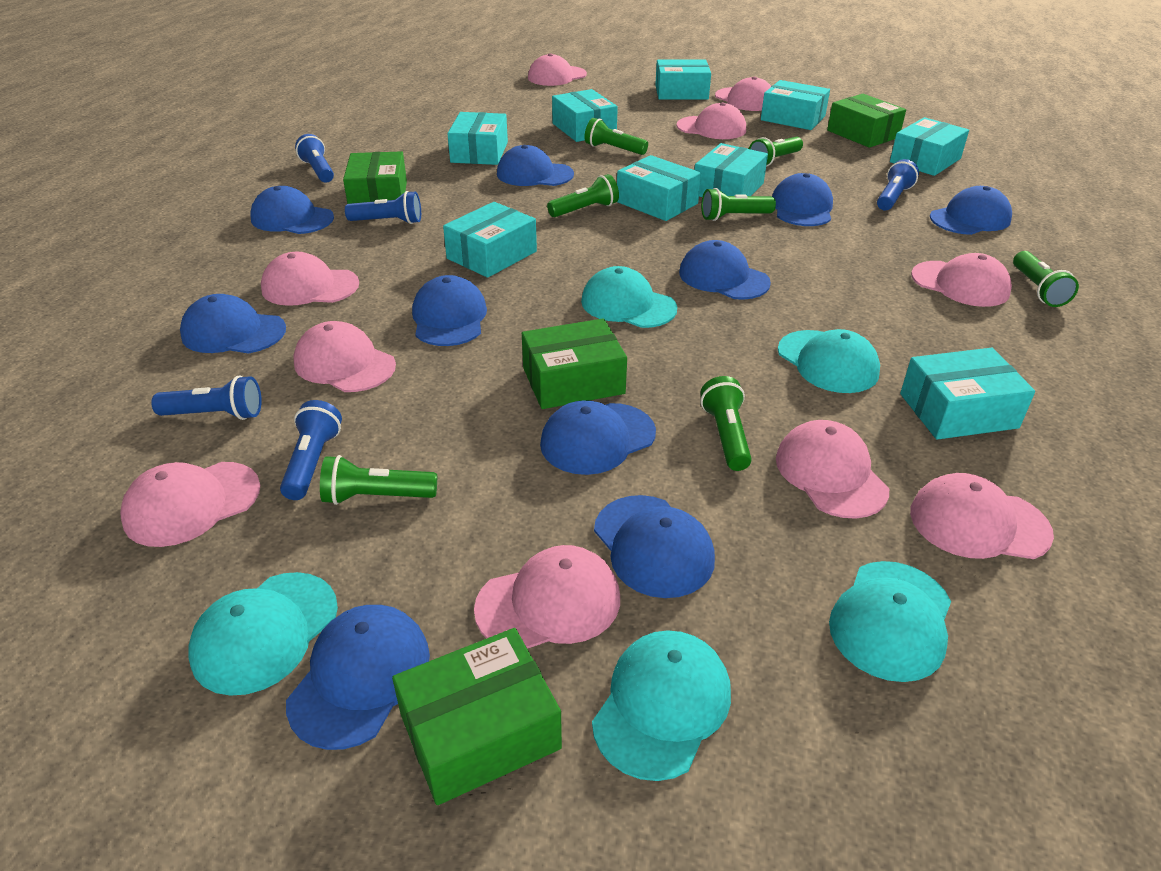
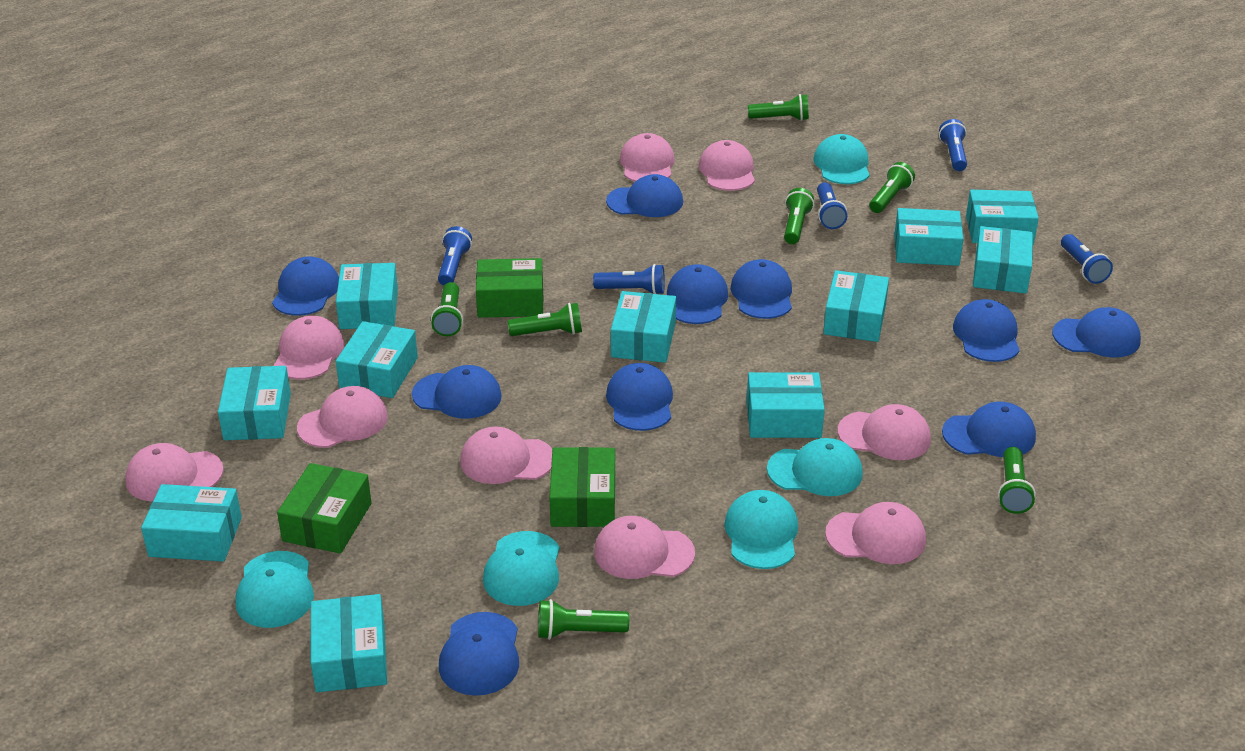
green box: [343,151,407,204] [392,628,562,805] [522,318,627,409] [827,94,906,148] = 4 -> [277,463,371,554] [476,258,544,318] [549,447,615,527] = 3
pink cap: [120,462,260,547] [261,252,359,306] [293,321,396,392] [474,545,620,649] [528,53,587,86] [676,102,746,139] [715,76,771,111] [776,420,889,519] [910,473,1054,559] [911,253,1012,307] = 10 -> [125,443,224,501] [274,316,344,379] [297,386,388,448] [460,427,552,484] [594,516,695,579] [620,133,675,182] [699,140,755,191] [825,502,926,564] [837,404,931,460] = 9
turquoise box: [443,202,537,278] [447,112,508,165] [552,89,618,142] [617,155,701,221] [655,59,711,100] [694,143,768,197] [761,80,830,130] [890,117,969,176] [900,348,1035,440] = 9 -> [141,484,242,562] [218,366,291,440] [311,594,387,692] [336,263,398,329] [336,321,418,398] [611,291,676,363] [747,372,825,438] [823,270,889,342] [894,208,964,266] [966,190,1039,245] [973,226,1033,294] = 11

